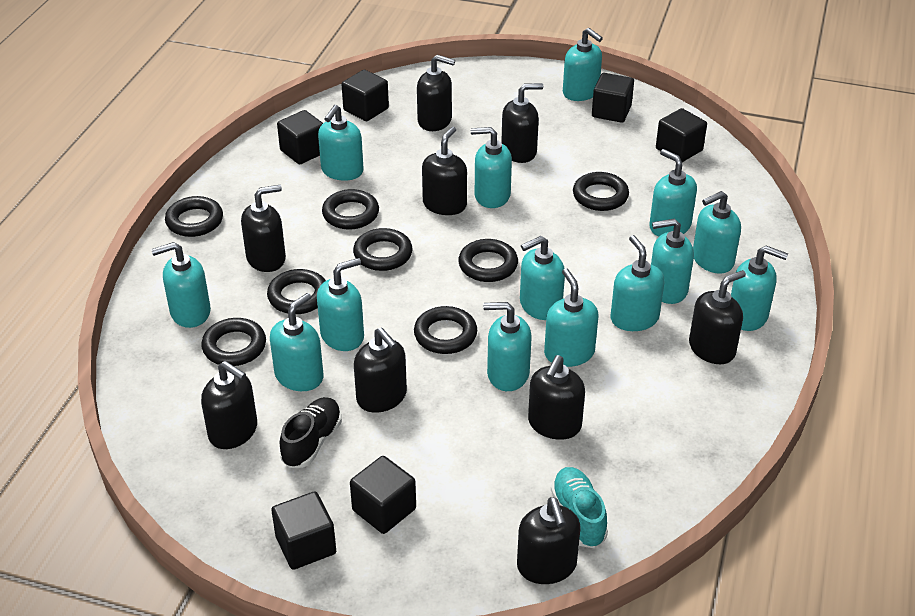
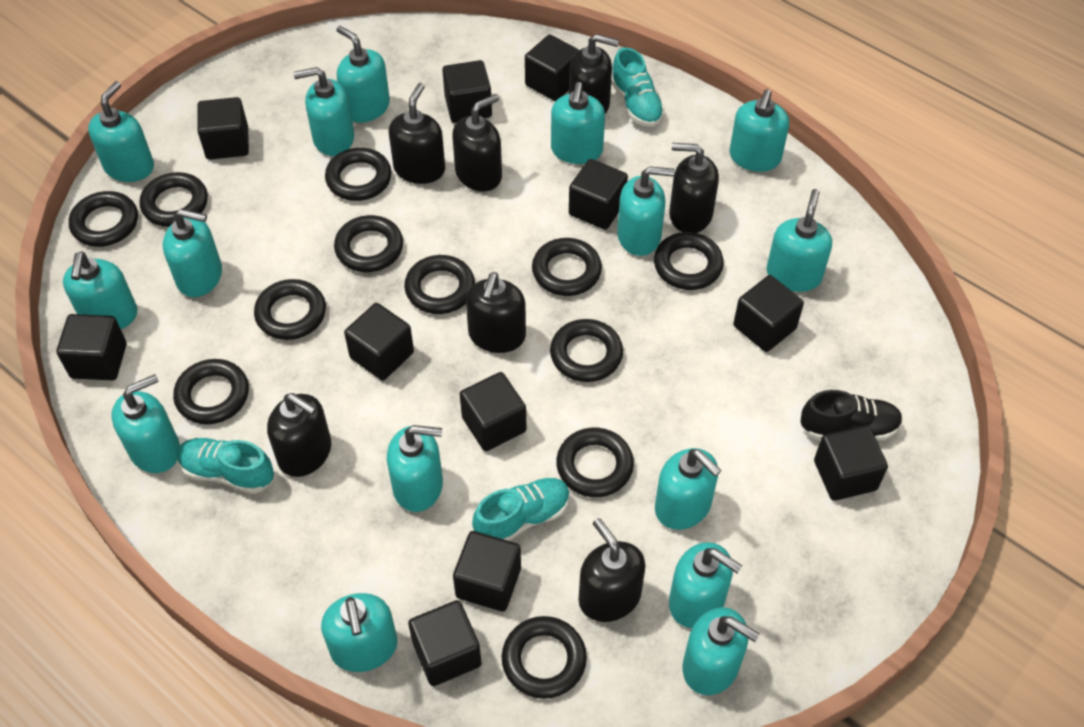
black cube: [271,491,336,570] [277,110,323,165] [342,70,389,121] [350,456,416,534] [592,73,634,123] [656,108,707,162] = 6 -> [56,314,127,380] [197,97,249,160] [344,303,414,381] [408,600,482,686] [442,60,492,123] [453,531,521,612] [460,372,527,451] [525,34,579,101] [569,159,628,230] [733,275,804,352] [814,425,888,501] = 11
black ring: [165,196,223,237] [201,318,266,366] [267,269,326,314] [322,189,379,229] [353,228,412,271] [414,306,477,354] [458,239,518,282] [573,172,629,211] = 8 -> [69,191,138,247] [140,172,208,227] [173,359,249,424] [254,279,326,340] [325,148,392,201] [334,215,403,272] [404,255,475,314] [502,616,587,699] [532,238,602,296] [550,319,623,382] [556,428,634,497] [654,232,724,290] = 12
black soap dispenser: [201,361,257,449] [241,185,286,272] [354,328,407,413] [417,55,455,131] [422,127,467,215] [501,83,543,163] [517,497,581,584] [528,355,585,440] [689,270,746,364] = 9 -> [267,393,331,477] [389,83,445,184] [452,94,502,192] [466,272,526,353] [569,34,619,114] [579,518,645,622] [669,143,719,233] = 7
turquoise shoe: [551,467,608,548] = 1 -> [177,438,274,494] [472,478,570,541] [611,47,665,127] = 3
turquoise soap dispenser: [151,242,211,328] [270,293,323,391] [317,258,364,351] [318,105,364,181] [471,127,512,208] [483,302,531,391] [520,236,565,320] [544,268,599,367] [563,28,603,101] [611,235,664,331] [649,149,697,236] [651,218,694,304] [693,191,741,274] [731,246,788,331] = 14 -> [63,252,137,329] [88,81,154,182] [112,374,180,473] [163,209,222,297] [293,67,354,156] [321,593,397,672] [337,26,390,123] [387,425,443,512] [551,82,605,164] [617,166,675,256] [655,448,721,530] [669,542,742,628] [683,607,760,695] [729,89,789,172] [767,189,832,292] = 15

